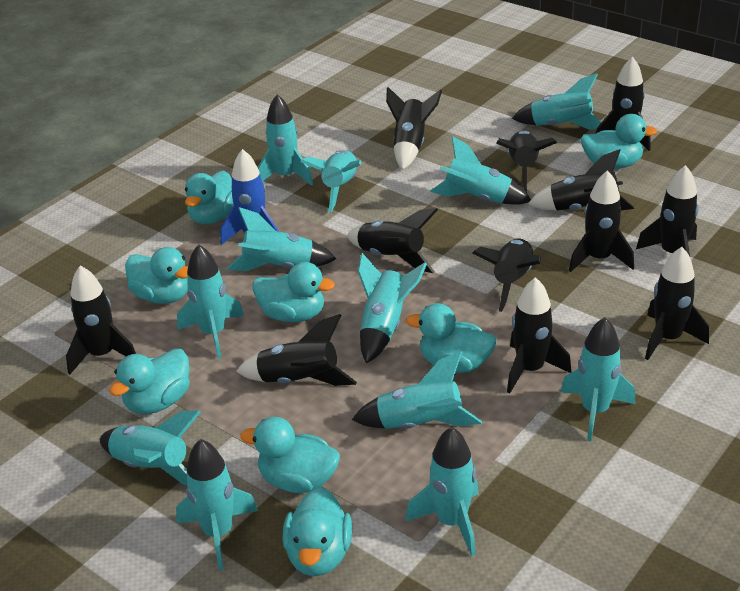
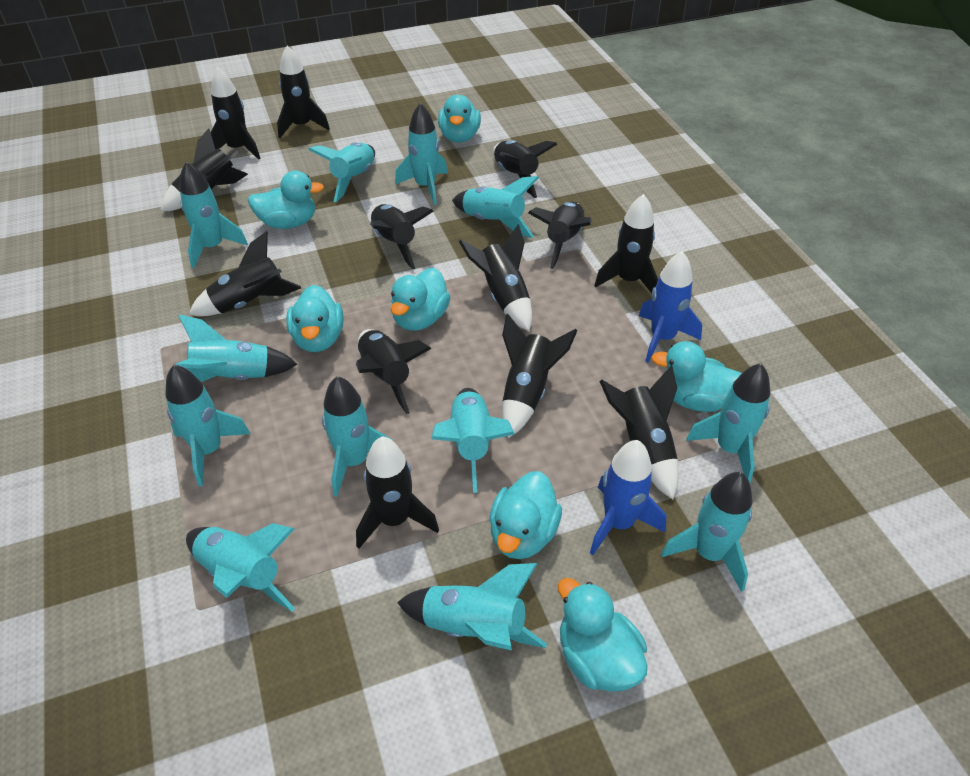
black rocket: [66,266,136,375] [236,314,357,386] [347,208,438,273] [386,87,442,170] [472,238,541,312] [496,131,557,191] [507,277,572,393] [528,149,634,211] [569,170,634,272] [596,56,650,151] [636,165,699,256] [645,247,709,360] = 12 -> [160,129,248,212] [189,231,301,316] [211,67,261,160] [277,45,330,138] [356,329,431,414] [356,436,439,549] [370,204,434,270] [459,225,532,331] [493,140,557,198] [502,314,577,438] [528,202,592,269] [594,194,658,293] [599,365,678,499] = 13
blue rocket: [221,149,279,245] = 1 -> [590,440,667,555] [639,251,702,363] = 2
turquoise duck: [109,349,190,414] [125,247,188,304] [185,170,234,224] [240,417,340,493] [252,262,335,322] [282,487,352,576] [406,303,496,373] [581,114,657,169] = 8 -> [248,171,324,229] [286,285,343,352] [391,268,451,331] [438,95,481,143] [489,471,562,559] [558,578,647,692] [651,341,742,412] = 7

